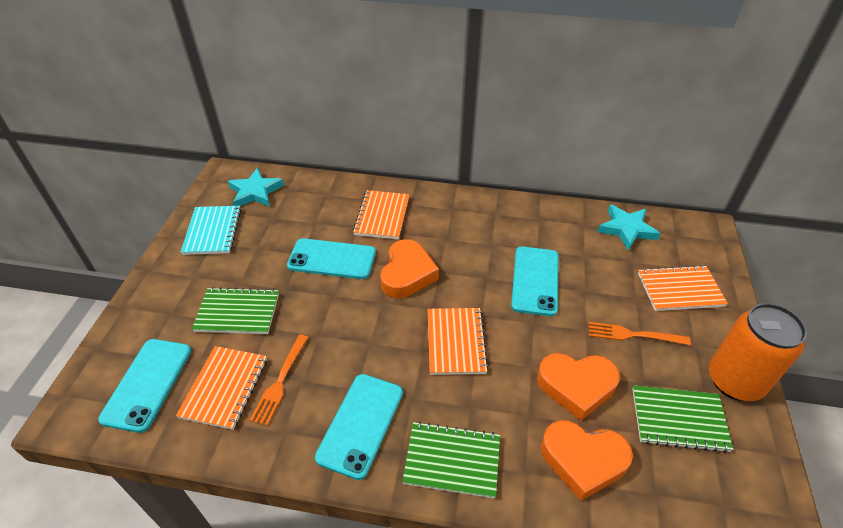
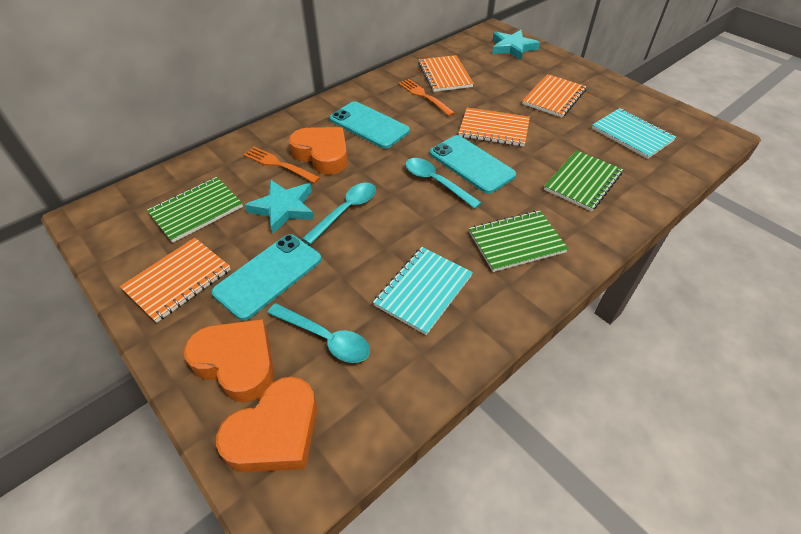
orange can: [709,303,807,401] = 1 -> none = 0
turquoise notebook: [181,206,241,255] = 1 -> [373,247,473,335] [592,108,676,159] = 2
turquoise phone: [98,339,191,433] [287,238,376,279] [315,374,403,480] [511,247,559,316] = 4 -> [212,234,322,321] [330,101,410,149] [430,135,516,194] = 3
turquoise spoon: none = 0 -> [267,303,370,363] [302,183,376,244] [405,158,482,209] = 3

